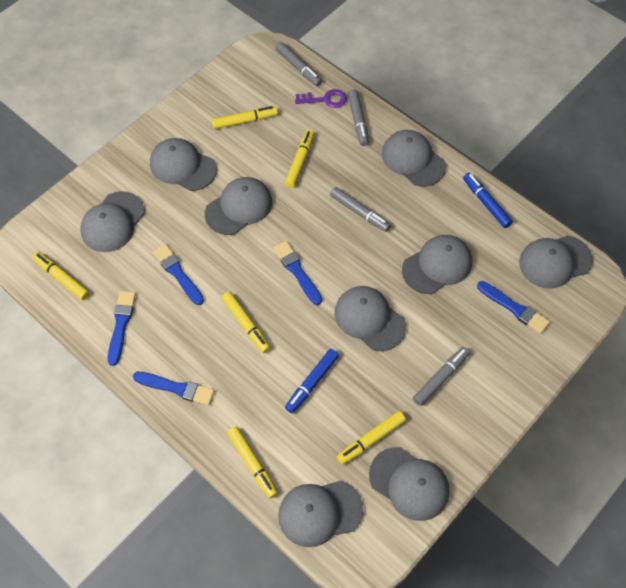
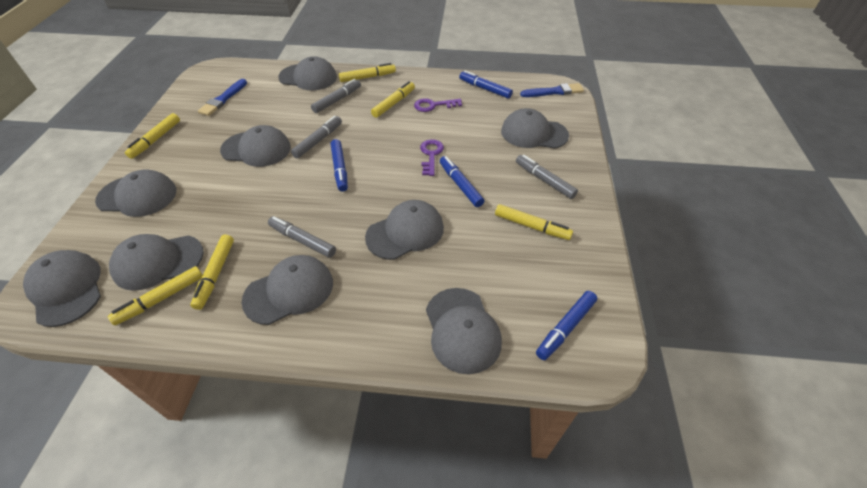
blue brush: [108,291,136,366] [133,372,214,405] [153,244,204,305] [273,241,322,305] [477,281,550,334] = 5 -> [198,79,247,116] [520,83,584,97] = 2
blue marker: [285,349,339,413] [463,173,513,228] = 2 -> [331,139,348,192] [440,156,484,207] [459,70,513,99] [536,291,597,360] = 4
purple key: [295,89,347,108] = 1 -> [414,98,462,112] [420,139,444,176] = 2

